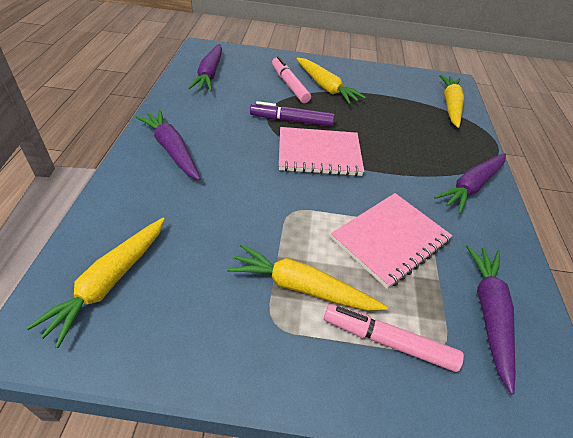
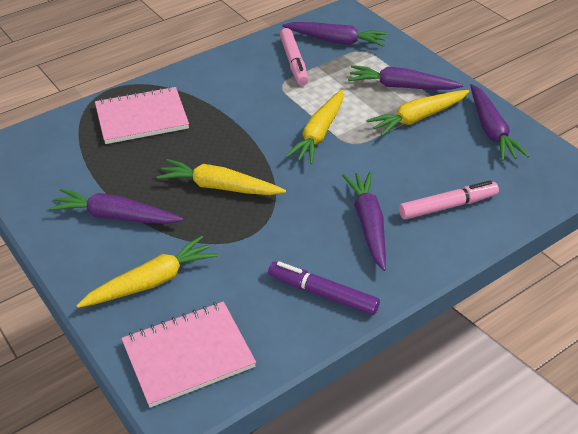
purple carrot: [136,110,201,180] [188,44,222,91] [434,153,506,214] [466,245,515,394] = 4 -> [49,189,183,224] [282,22,388,47] [342,172,386,271] [348,65,464,90] [470,84,529,161] = 5

